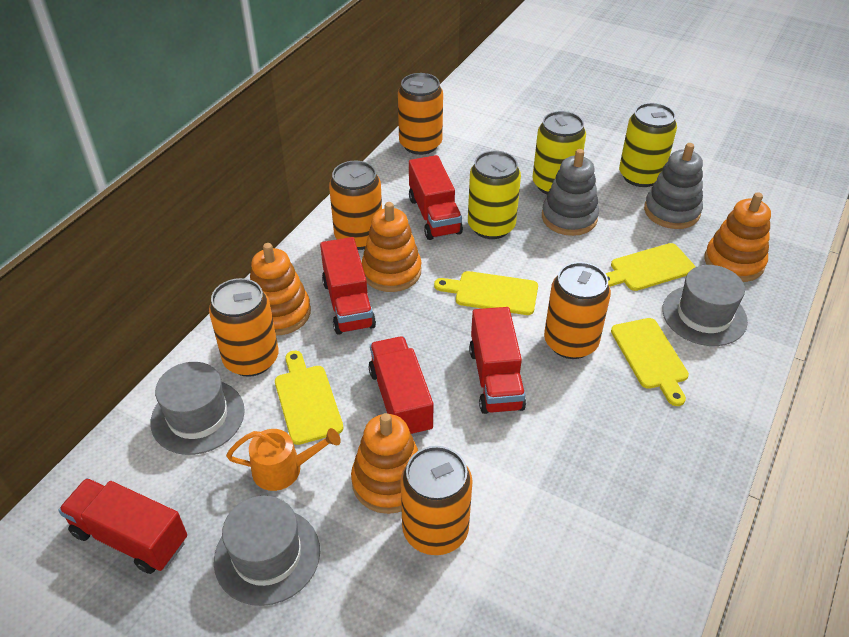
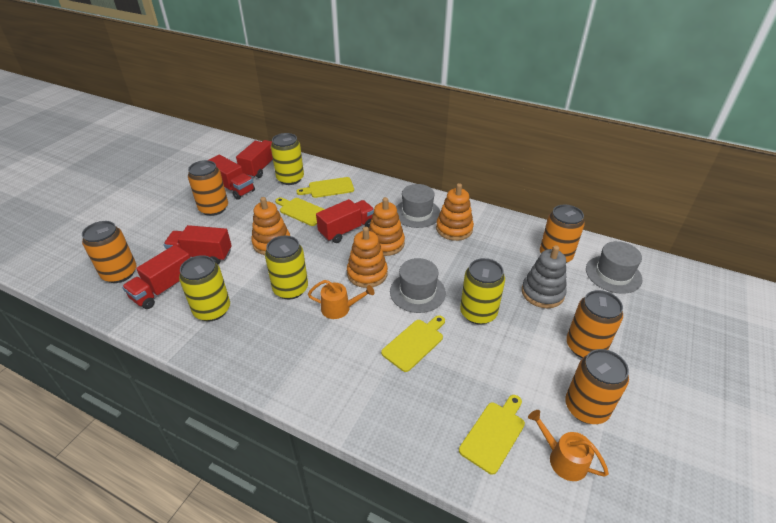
grey stacking toy: [542,149,599,236] [644,143,703,229] = 2 -> [522,245,567,308] = 1
orange watering can: [226,428,341,491] = 1 -> [308,280,374,319] [528,410,609,481] = 2
yellow can: [468,151,521,239] [532,111,586,194] [619,103,677,187] = 3 -> [179,255,230,321] [265,235,308,300] [271,133,304,185] [460,258,505,325] = 4

